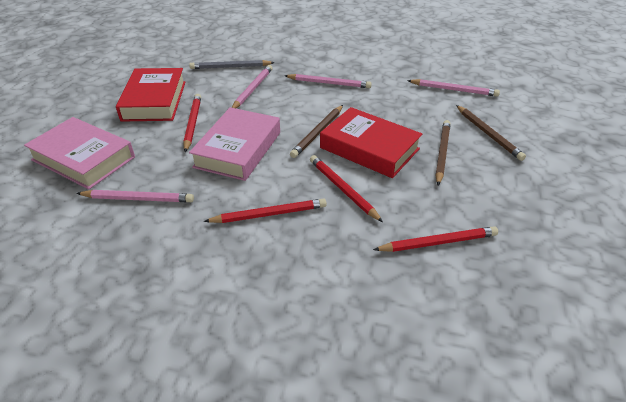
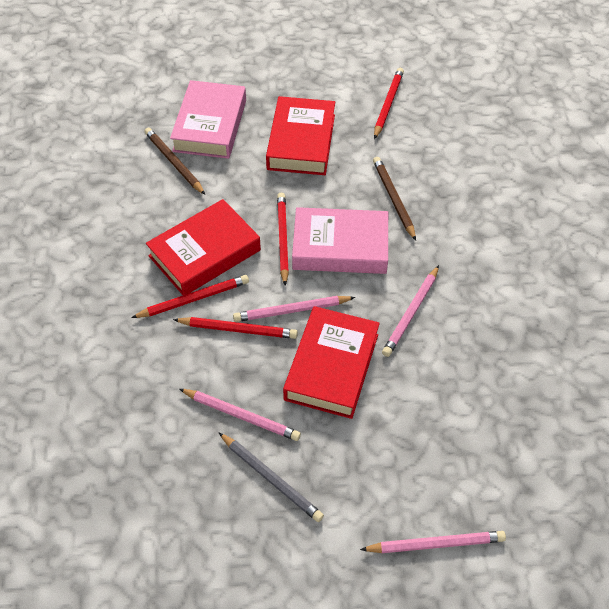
brown pencil: [290,105,343,158] [435,120,451,186] [456,105,526,161] = 3 -> [144,127,205,195] [373,157,416,241] = 2
red book: [116,68,185,122] [320,107,422,178] = 2 -> [146,199,261,295] [266,96,335,175] [283,306,380,419] = 3

